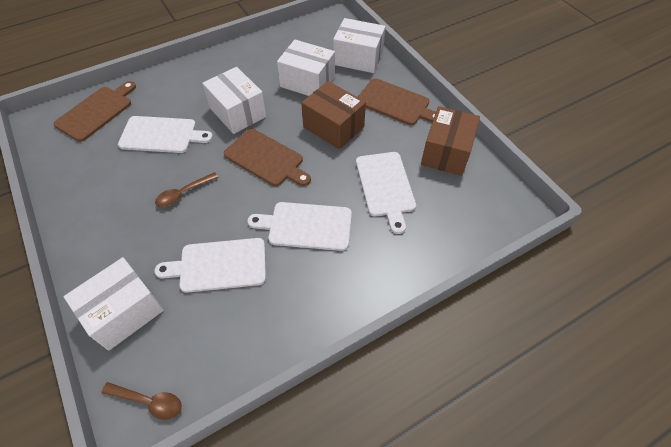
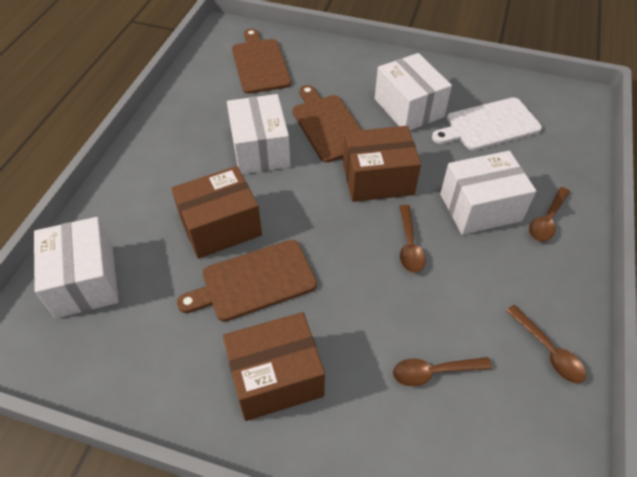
brown box: [301,81,366,149] [421,106,480,176] = 2 -> [171,166,262,259] [223,312,325,421] [343,126,421,202] = 3
brown spoon: [101,382,182,420] [155,172,219,207] = 2 -> [393,357,492,386] [399,205,426,273] [506,305,586,383] [529,187,570,241] = 4
white cutting board: [118,116,213,153] [154,238,266,293] [248,202,352,251] [356,152,416,234] = 4 -> [432,97,542,150] = 1

